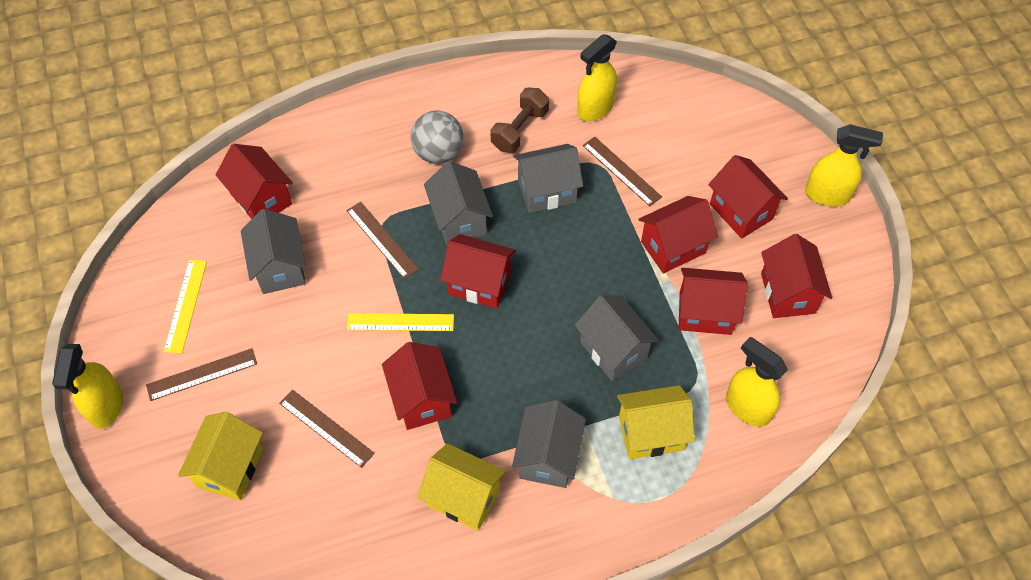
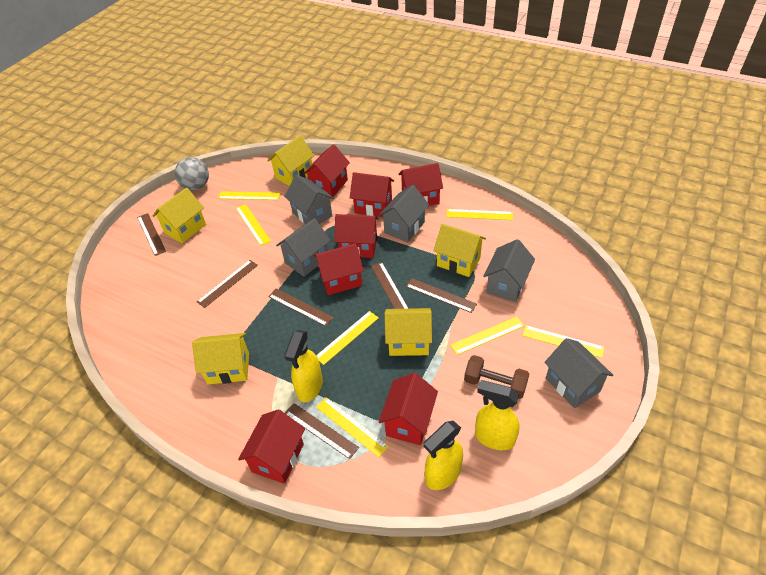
brown ruler: [146,348,257,401] [279,389,375,468] [346,202,419,279] [583,137,662,206] = 4 -> [137,213,166,256] [197,260,258,308] [268,288,334,326] [285,403,359,459] [371,262,409,309] [406,278,477,313] = 6
yellow house: [178,412,263,501] [417,443,506,531] [617,385,695,459] = 3 -> [153,188,206,243] [192,333,249,384] [267,136,315,186] [385,308,432,356] [433,224,486,277] = 5
yellow ruler: [164,260,207,354] [347,313,454,331] = 2 -> [218,191,280,200] [236,204,271,246] [316,311,379,365] [316,397,389,458] [446,209,513,220] [450,317,524,355] [522,325,605,358] = 7
yellow spray bottle: [52,344,123,429] [577,34,617,121] [726,337,788,427] [805,124,883,206] = 4 -> [284,330,323,402] [424,421,463,490] [475,380,520,450] = 3

